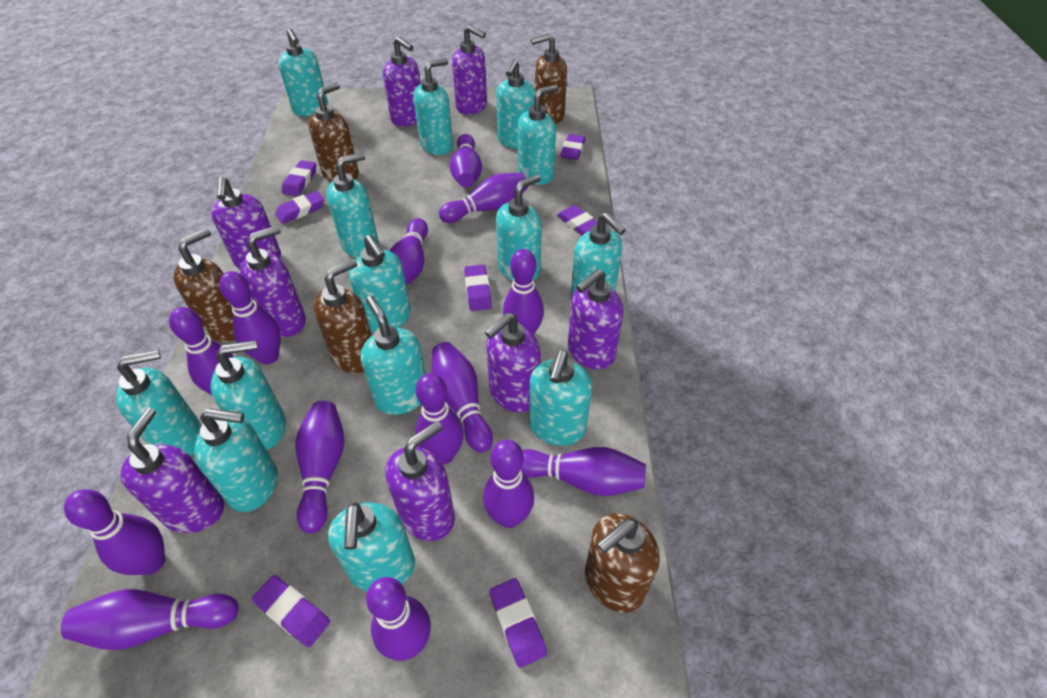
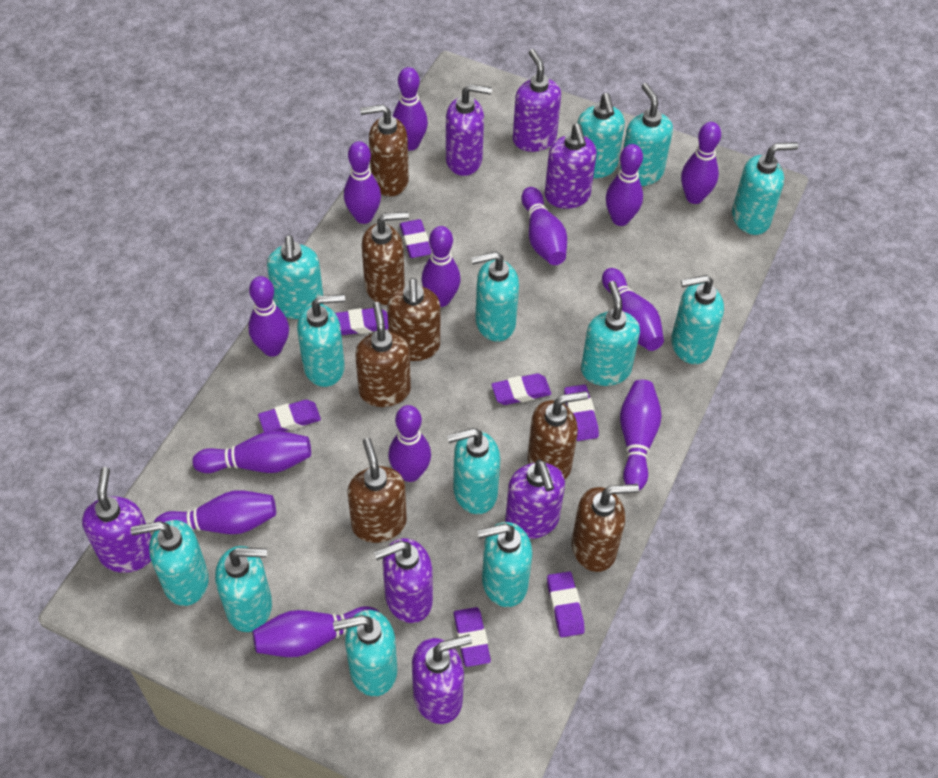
brown soap dispenser: [173,228,235,342] [308,83,359,182] [313,259,372,374] [531,33,567,124] [585,513,660,613] = 5 -> [347,438,407,543] [355,302,411,407] [360,104,409,196] [362,212,409,305] [387,278,440,361] [528,391,588,480] [572,484,639,572] = 7
purple bowling pin: [61,589,239,650] [64,489,165,575] [169,307,234,395] [219,271,281,364] [295,401,344,533] [366,577,431,661] [390,218,428,285] [415,373,464,464] [432,342,493,453] [439,173,528,223] [450,134,482,187] [483,440,534,528] [503,249,544,335] [521,447,646,496] = 14 -> [154,490,276,534] [192,431,311,473] [248,276,289,357] [253,606,379,657] [344,141,381,224] [388,405,431,482] [393,67,428,151] [422,226,461,307] [521,187,567,265] [602,268,664,351] [606,144,643,226] [620,380,662,490] [681,122,721,204] = 13
purple soap dispenser: [120,408,224,533] [211,176,281,269] [240,225,306,337] [383,37,421,127] [385,421,455,541] [452,25,487,115] [485,313,541,412] [568,269,624,369] = 8 -> [82,467,152,573] [374,538,433,623] [412,634,472,724] [446,84,492,176] [505,460,565,539] [513,49,561,152] [545,124,597,209] = 7
turquoise soap dispenser: [116,349,201,456] [194,408,278,512] [211,340,286,450] [278,28,328,116] [327,152,379,258] [328,502,415,592] [349,235,411,333] [361,296,426,415] [413,58,453,155] [496,59,536,149] [496,174,542,281] [518,85,558,185] [529,350,592,446] [571,212,626,300] = 14 -> [131,520,209,606] [215,546,272,632] [267,235,323,319] [297,294,345,387] [333,610,397,696] [447,428,500,514] [471,252,519,341] [477,522,532,607] [577,93,625,178] [581,281,640,386] [620,83,673,186] [671,275,724,364] [732,142,799,235] = 13

